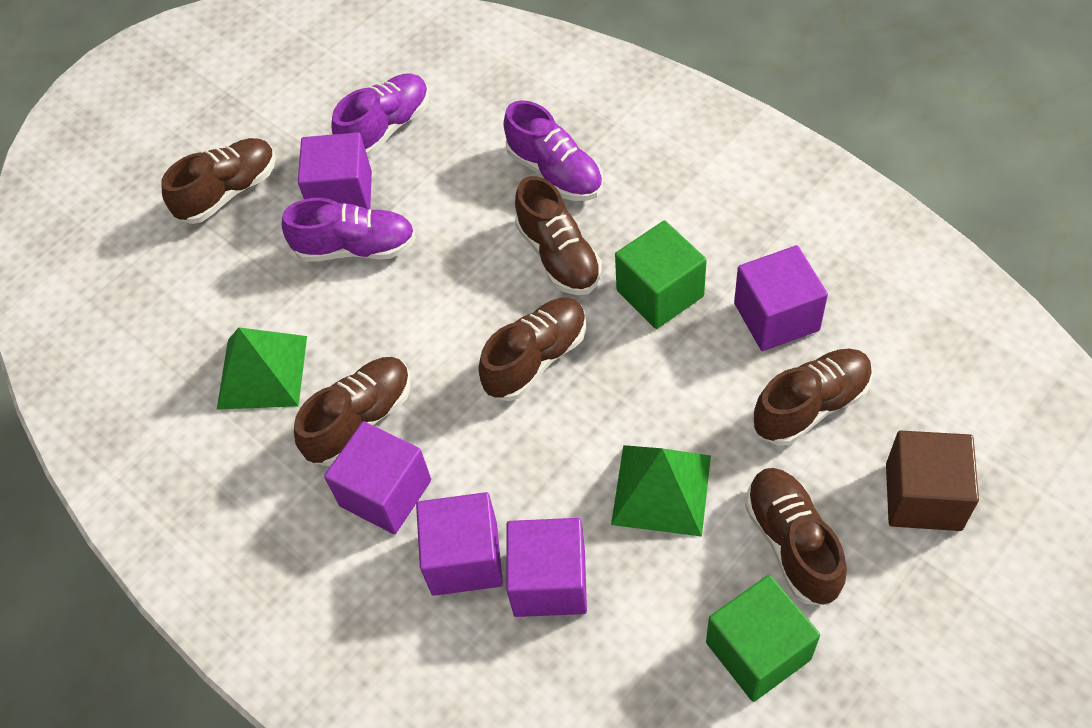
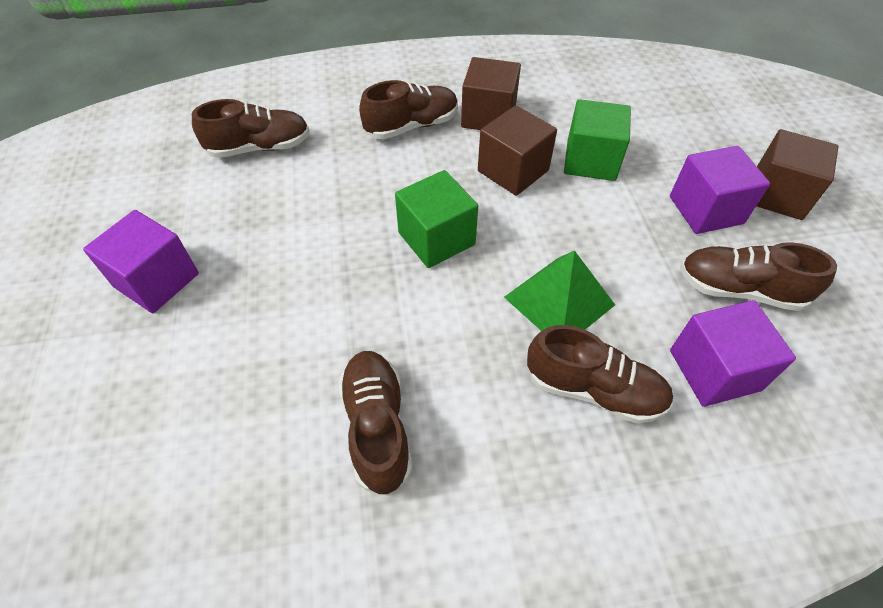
brown cube: [886,431,979,531] = 1 -> [461,57,521,130] [478,105,557,196] [757,129,838,220] = 3
brown shoe: [161,138,276,224] [294,357,411,466] [478,298,586,401] [515,176,602,295] [745,468,847,605] [753,349,873,446] = 6 -> [192,99,310,158] [338,351,412,496] [359,80,458,139] [527,325,673,424] [680,242,837,311] = 5
green pyramid: [217,327,307,410] [611,445,711,537] = 2 -> [504,251,615,331] = 1
purple cube: [298,132,372,209] [324,421,431,534] [416,492,503,596] [506,518,587,617] [734,245,828,351] = 5 -> [83,210,199,313] [670,146,770,234] [670,300,796,407] = 3
purple shoe: [282,198,416,262] [331,73,429,157] [503,100,603,201] = 3 -> none = 0

